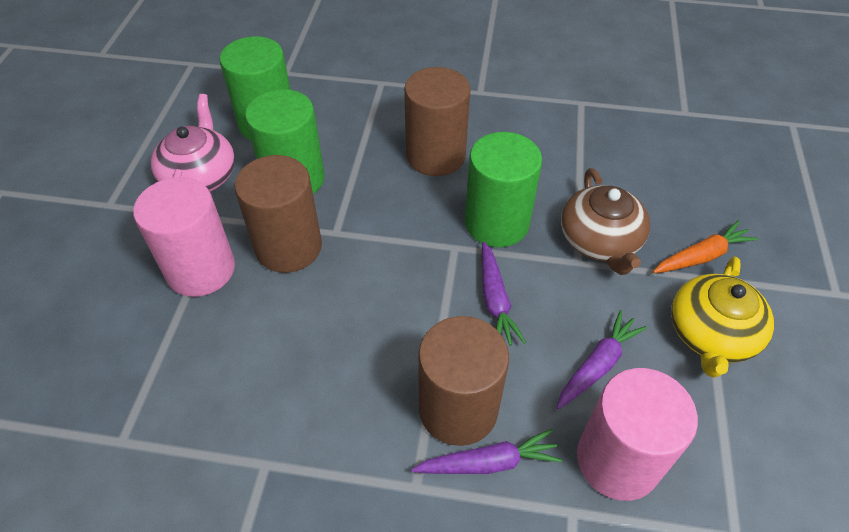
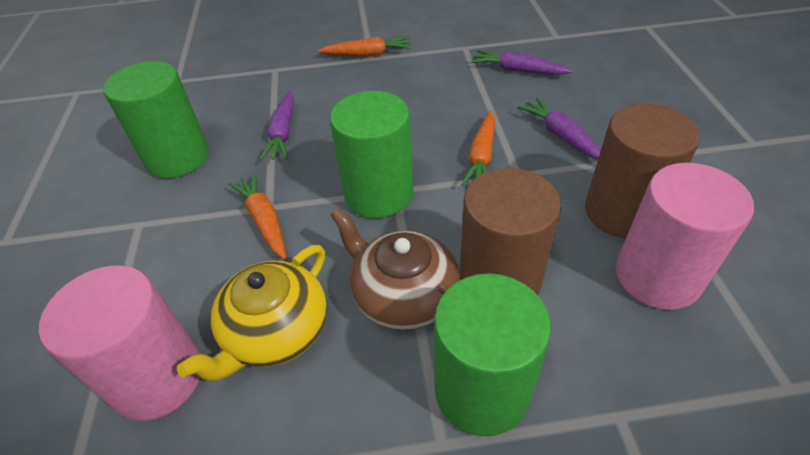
brown cylinder: [234,155,322,273] [404,67,470,176] [418,316,509,446] = 3 -> [460,168,561,295] [585,104,700,238] = 2
orange carrot: [653,220,758,273] = 1 -> [228,172,287,260] [318,36,411,56] [461,110,495,186] = 3
pink teapot: [151,94,235,192] = 1 -> none = 0

